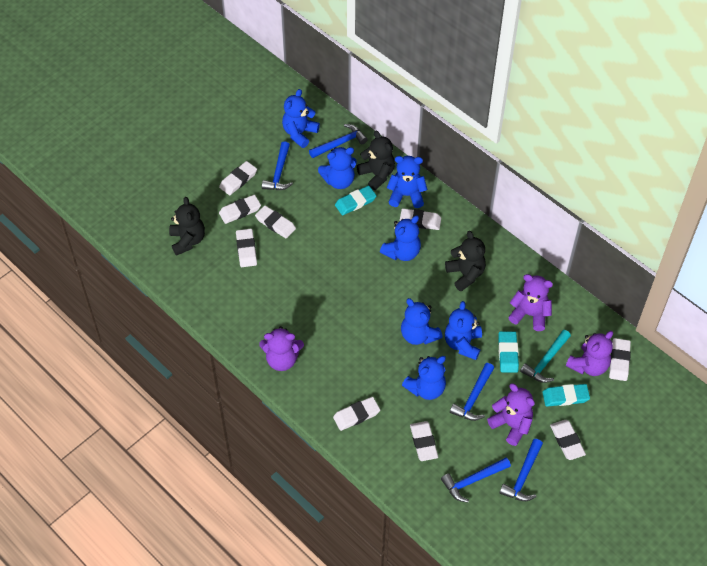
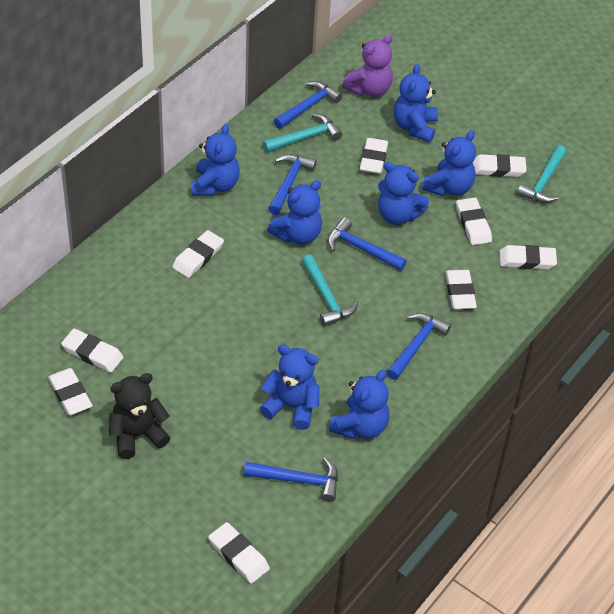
black teddy bear: [169,197,205,256] [356,131,395,190] [445,231,486,291] = 3 -> [109,373,170,459] = 1
purple teddy bear: [259,326,304,371] [487,383,535,446] [508,274,553,331] [566,331,613,376] = 4 -> [342,34,393,97] = 1
turquoise eraser: [335,185,377,215] [498,331,519,373] [542,384,590,407] = 3 -> none = 0
turquoise hammer: [520,330,571,383] = 1 -> [263,113,342,153] [302,254,358,326] [517,145,567,203] = 3

